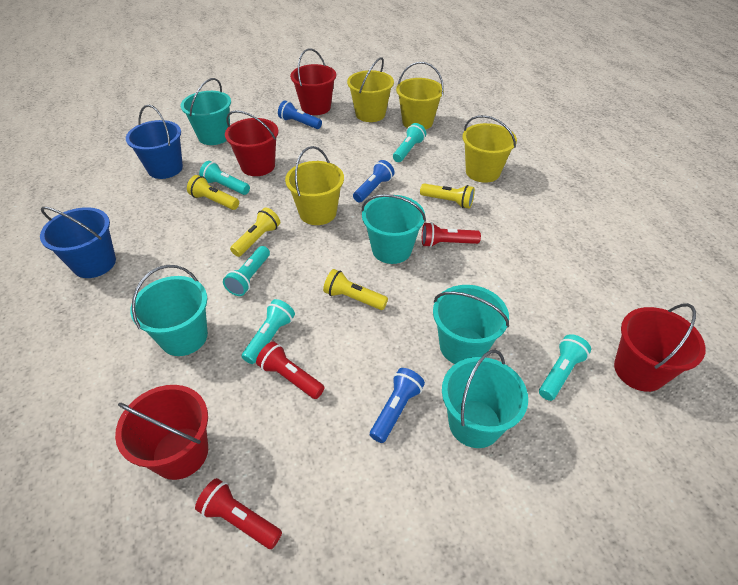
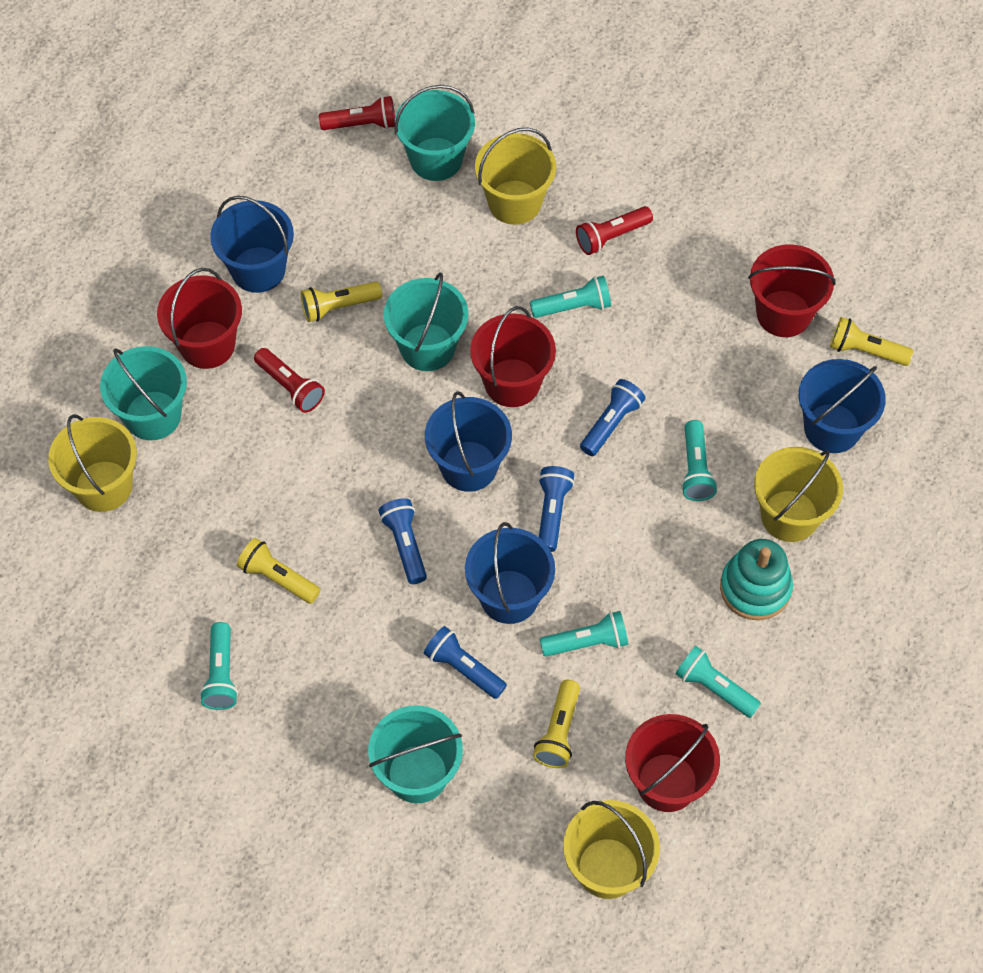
blue bucket: [40,207,116,278] [126,105,183,179] = 2 -> [210,196,294,293] [425,391,512,492] [465,522,555,624] [799,359,886,453] = 4
blue flashlight: [278,100,322,129] [353,160,395,203] [370,368,425,443] = 3 -> [378,498,427,584] [424,626,507,699] [538,466,575,552] [580,379,645,456] = 4
turquoise bucket: [130,265,208,356] [181,78,231,145] [362,194,426,264] [433,285,509,364] [442,350,528,448] = 5 -> [100,346,187,440] [368,705,463,803] [384,272,469,371] [395,85,475,181] = 4
turquoise stacking toy: none = 0 -> [720,539,793,620] = 1

